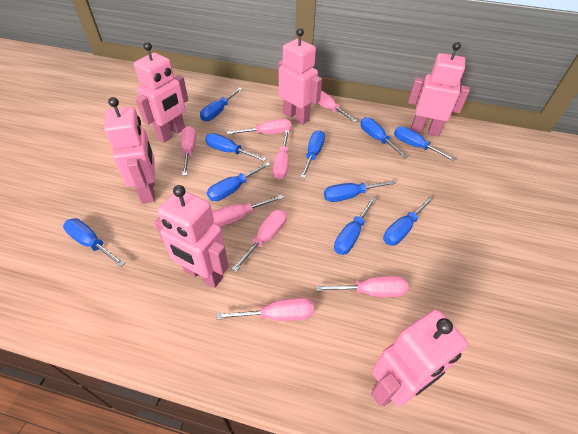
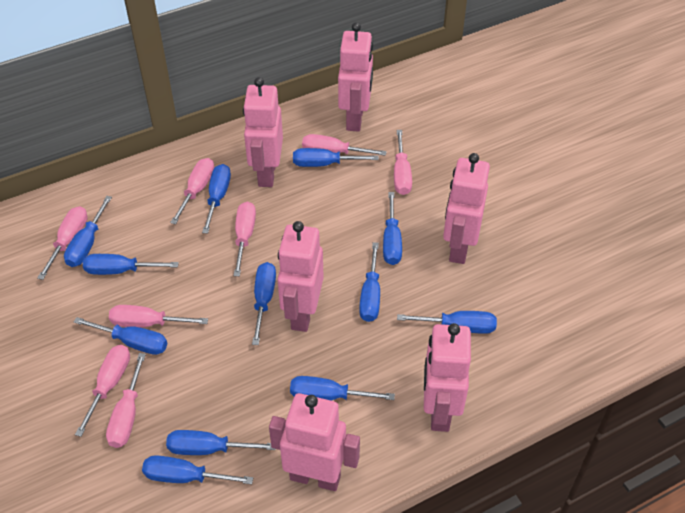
blue screwdriver: [63,218,125,267] [200,88,242,121] [205,133,267,161] [207,162,271,201] [301,130,325,178] [324,180,396,202] [334,197,376,255] [361,117,408,158] [383,196,434,245] [394,126,457,161] = 10 -> [64,196,112,267] [74,317,168,355] [83,254,179,275] [142,455,253,484] [166,430,276,455] [202,164,231,234] [252,262,276,345] [290,376,395,400] [293,148,379,167] [359,242,380,322] [383,192,402,265] [397,311,497,334] = 12

